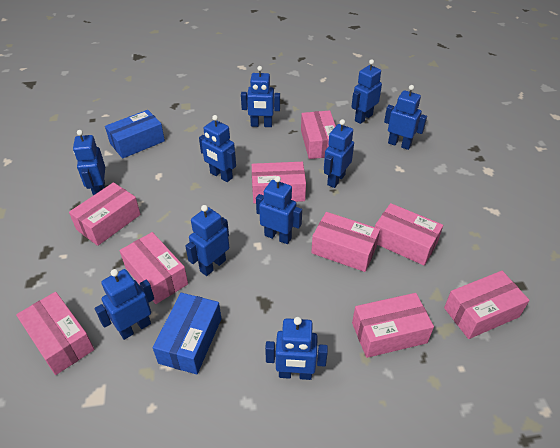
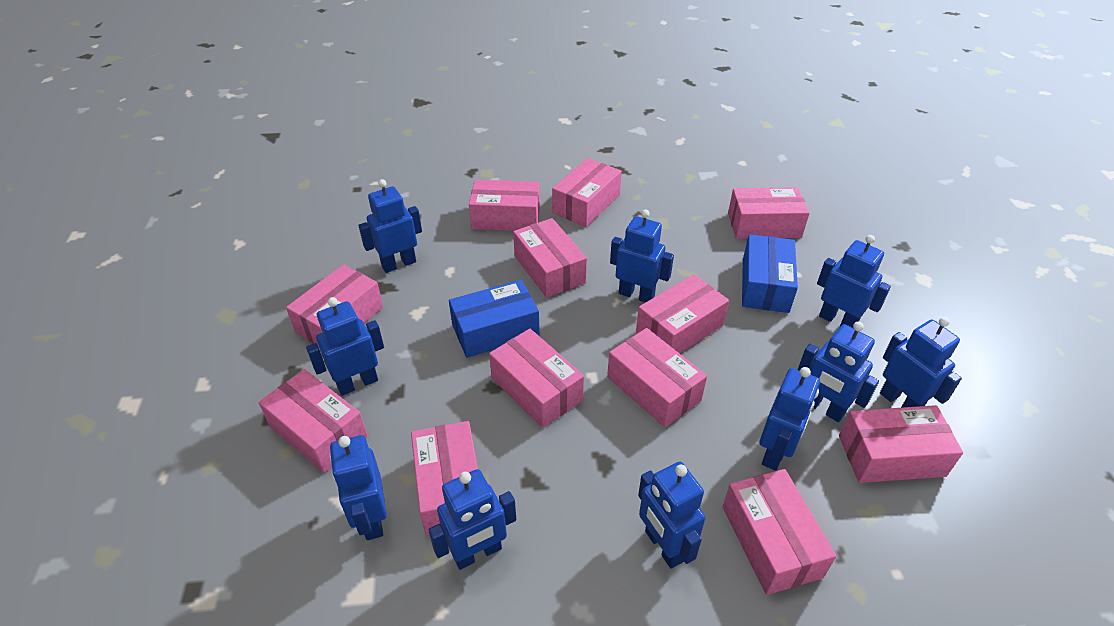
pink box: [16,292,95,375] [69,182,141,246] [120,232,188,304] [252,162,306,204] [301,110,336,159] [311,212,380,272] [352,293,434,358] [375,203,443,265] [444,271,530,339] = 9 -> [259,369,368,473] [286,264,383,346] [411,421,478,535] [469,180,540,231] [489,329,584,428] [513,218,587,298] [552,158,622,227] [607,328,707,427] [636,274,729,353] [722,469,836,595] [728,187,810,239] [839,405,963,483] = 12

